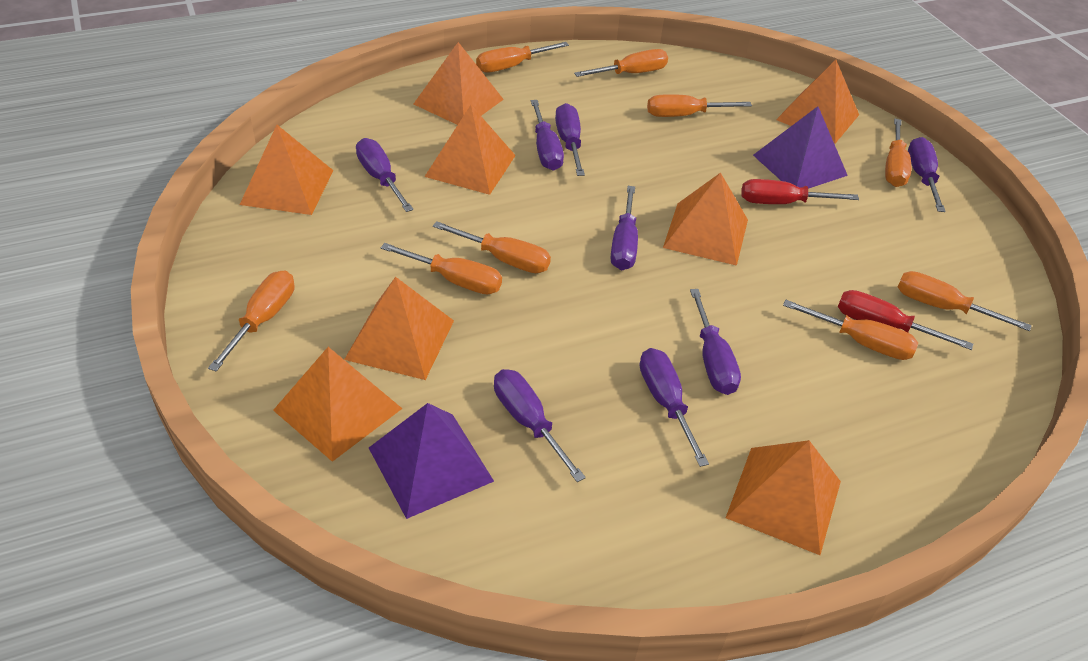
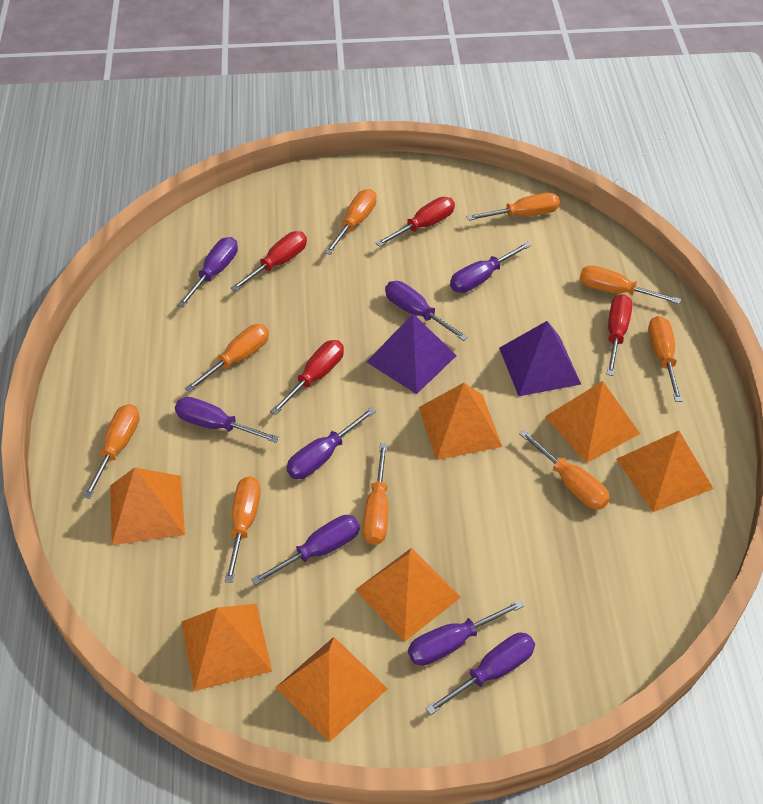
orange pyramid: [240,125,334,215] [273,347,402,462] [344,277,454,380] [414,42,504,125] [425,105,516,195] [663,172,748,266] [726,440,841,555] [776,60,859,143] = 8 -> [110,467,185,545] [181,604,272,691] [276,637,388,742] [355,548,461,642] [419,383,502,460] [545,381,640,463] [617,431,713,512] = 7
red screwdriver: [741,179,859,204] [838,290,973,350] = 2 -> [231,231,307,291] [270,340,344,415] [376,197,455,247] [606,294,633,376] = 4

